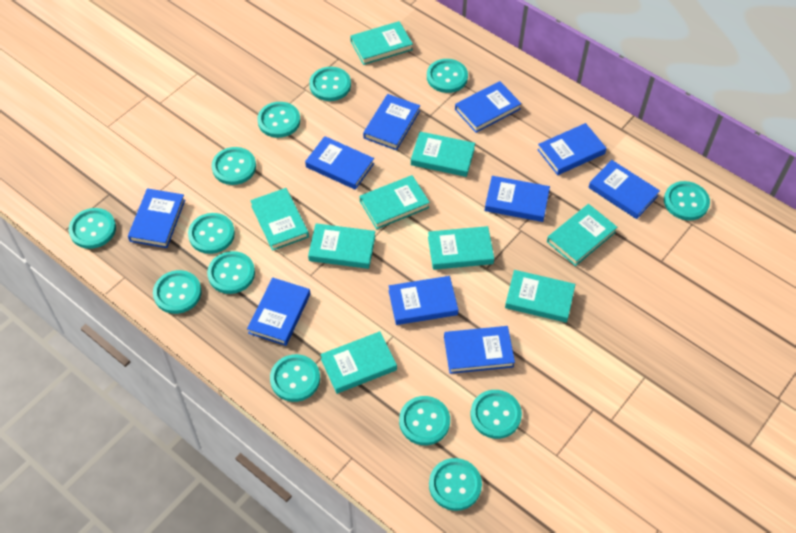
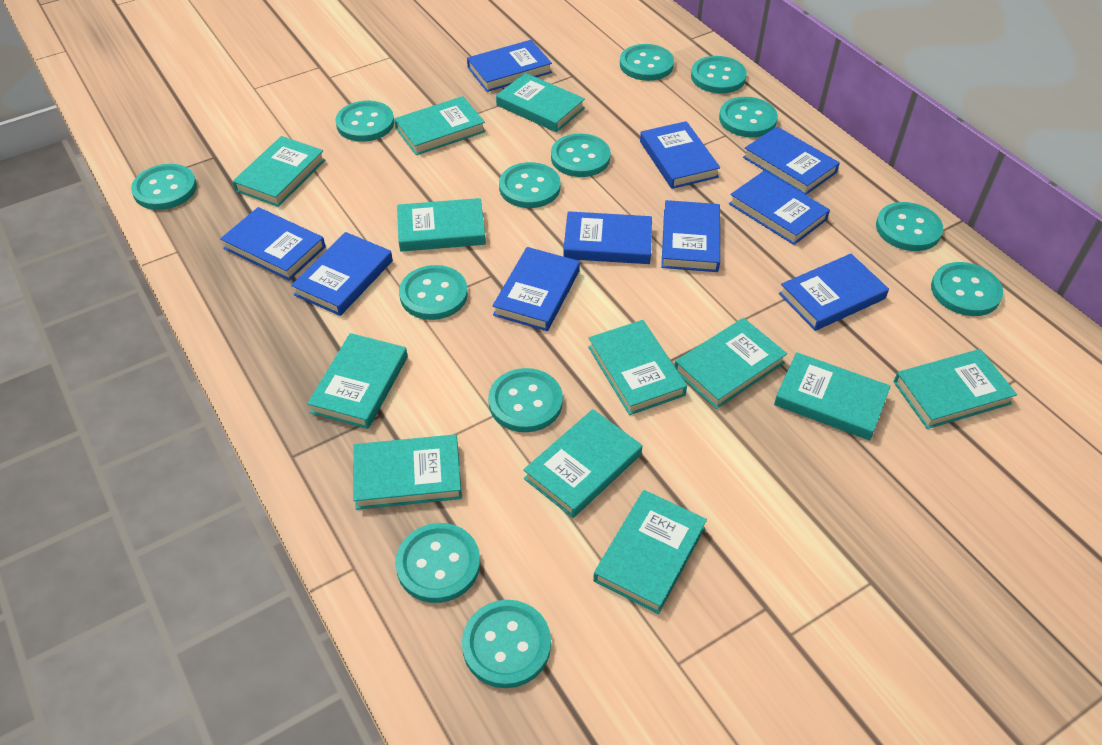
turquoise book: [250,188,309,251] [308,223,375,269] [320,331,397,394] [350,21,413,65] [360,175,430,229] [411,132,475,177] [428,226,494,270] [505,270,575,323] [547,204,618,266] = 9 -> [233,136,325,207] [307,333,408,429] [353,434,462,510] [394,96,486,155] [397,198,486,252] [496,73,585,132] [523,409,642,518] [588,320,687,415] [593,490,707,614] [674,318,787,409] [774,352,891,441] [893,349,1017,429] = 12

